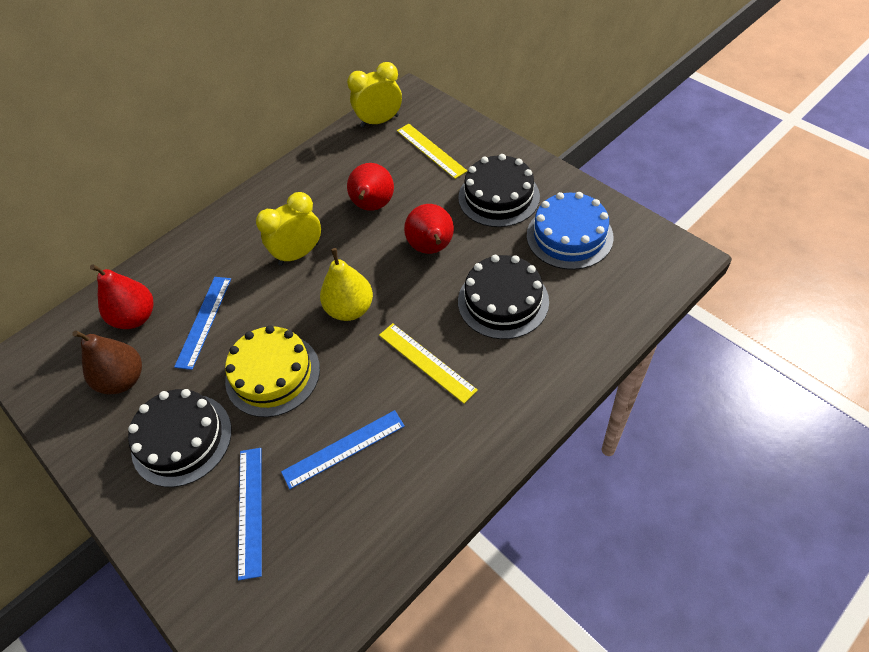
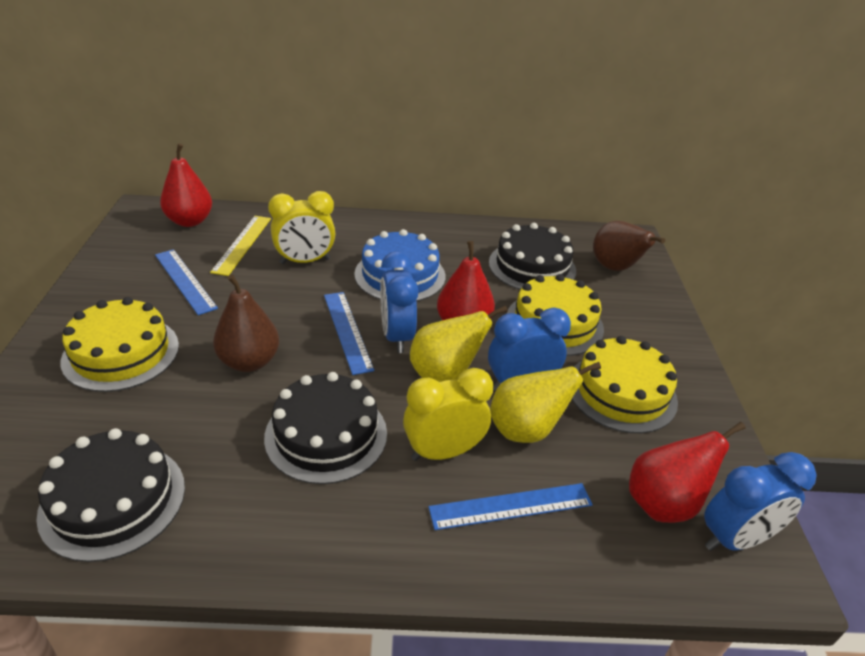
blue clock: none = 0 -> [380,251,419,353] [488,307,571,391] [704,452,817,551] = 3
brown pear: [72,330,142,395] = 1 -> [213,274,279,372] [593,221,665,271] = 2
yellow cake: [225,325,320,417] = 1 -> [61,297,179,392] [507,274,604,356] [572,336,678,433] = 3
yellow pear: [320,248,373,321] = 1 -> [410,305,508,382] [490,362,601,443] = 2
yellow ruler: [379,323,478,404] [397,124,467,179] = 2 -> [210,216,271,276] = 1

